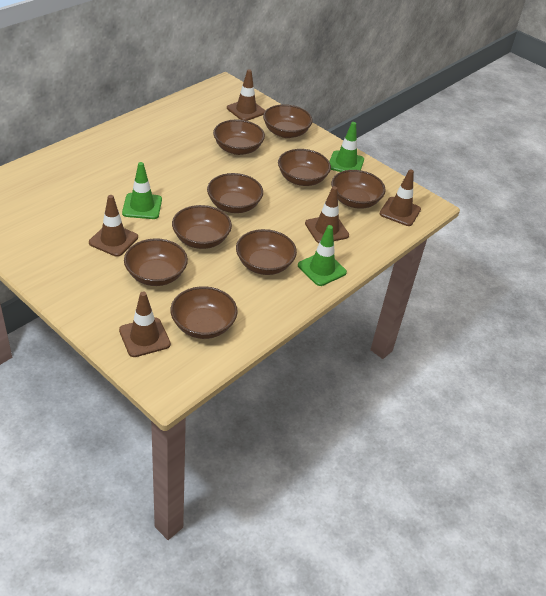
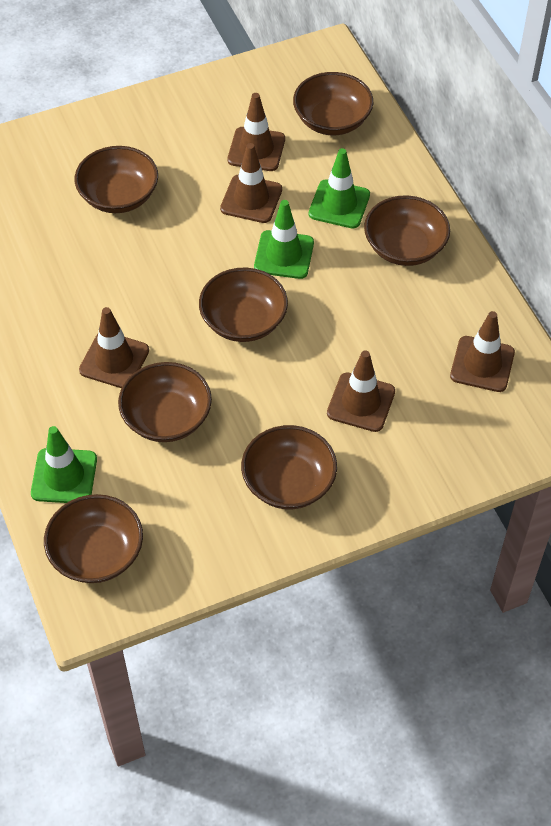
brown bowl: [124,238,188,286] [170,286,238,339] [172,205,232,249] [207,173,263,213] [213,119,265,155] [236,229,297,275] [263,104,313,138] [278,149,331,186] [331,170,386,209] = 9 -> [44,494,143,583] [75,146,158,213] [118,362,212,442] [199,268,288,342] [241,425,337,509] [293,72,373,135] [364,195,450,266] = 7

